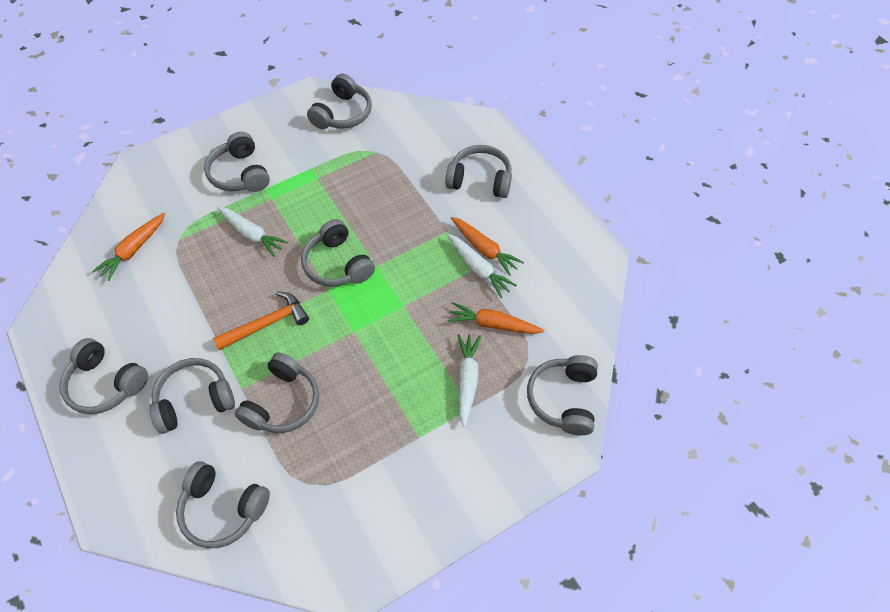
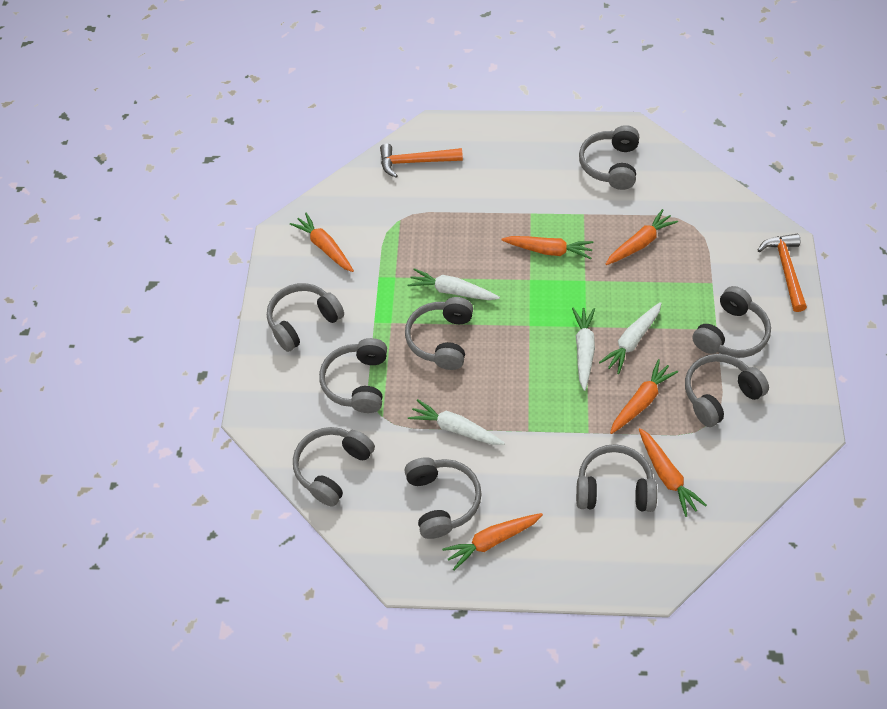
orange carrot: [93,213,165,281] [448,302,545,334] [451,217,524,276] = 3 -> [290,212,354,272] [442,513,543,571] [501,236,593,259] [606,209,678,265] [610,359,678,434] [639,428,707,517] = 6
orange hammer: [213,292,309,350] = 1 -> [380,143,463,178] [758,234,807,312] = 2
white carrot: [217,206,289,257] [447,234,517,298] [458,334,481,427] = 3 -> [407,268,500,300] [408,399,505,445] [572,308,595,391] [599,302,662,374] = 4

